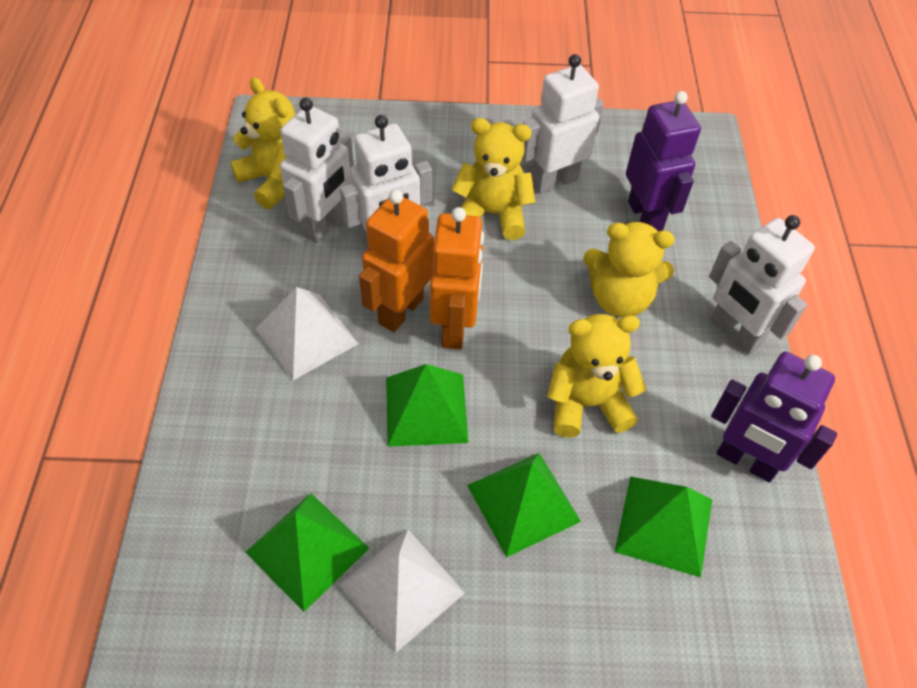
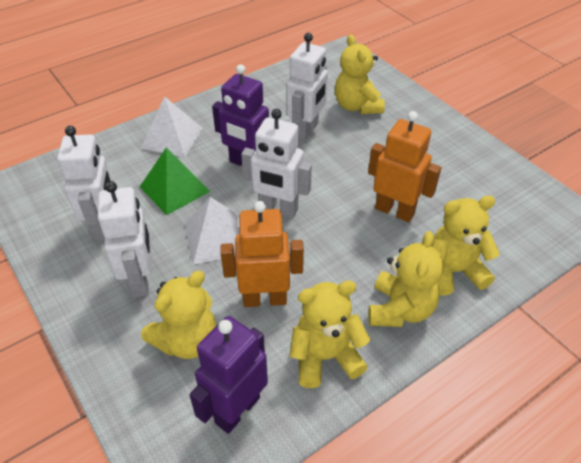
green pyramid: [245,493,369,612] [386,364,468,447] [467,453,581,557] [615,476,712,577] = 4 -> [140,147,210,215] = 1
yellow teddy bear: [231,77,295,209] [451,118,536,240] [547,314,646,438] [583,221,675,317] = 4 -> [141,271,216,359] [290,281,371,388] [335,34,385,114] [368,231,443,327] [432,196,500,296] = 5

